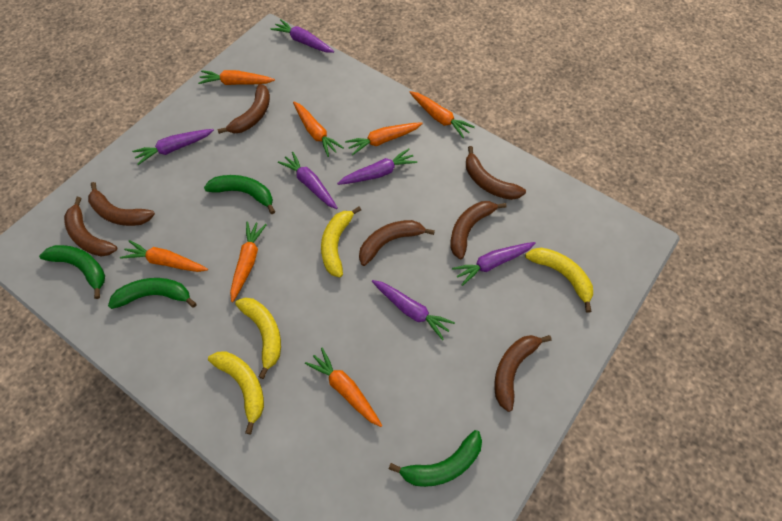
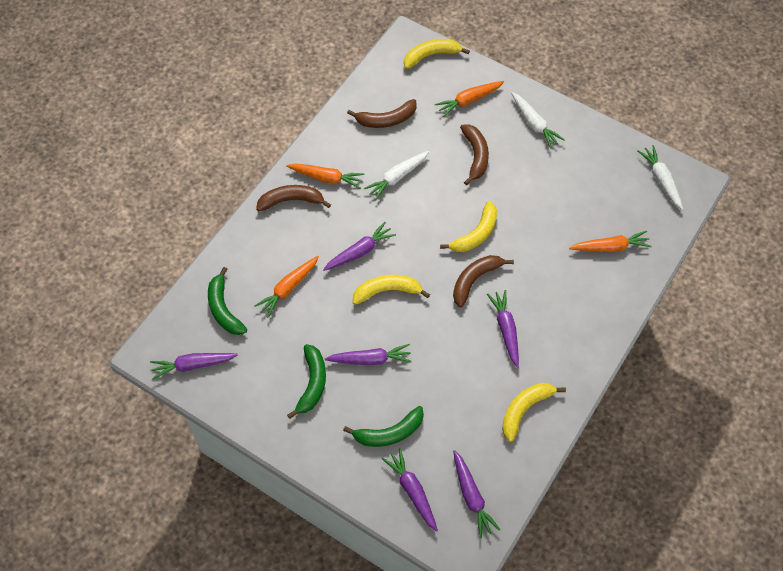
brown banana: [64,197,117,256] [88,182,155,226] [218,84,270,134] [359,220,435,266] [450,201,507,259] [466,146,526,200] [494,335,552,412] = 7 -> [256,185,331,211] [347,99,417,128] [453,255,514,308] [460,124,489,185] = 4
green banana: [39,245,105,299] [108,278,197,309] [204,175,275,214] [389,430,482,487] = 4 -> [208,267,247,335] [287,344,326,419] [343,406,424,447] = 3
orange carrot: [120,240,208,272] [198,70,275,85] [230,221,267,302] [293,102,344,157] [305,348,382,427] [345,122,423,155] [409,91,475,138] = 7 -> [254,256,319,318] [286,163,365,189] [435,81,504,117] [569,231,652,252] = 4
white carrot: none = 0 -> [364,151,429,200] [511,92,565,149] [638,145,683,210] = 3

